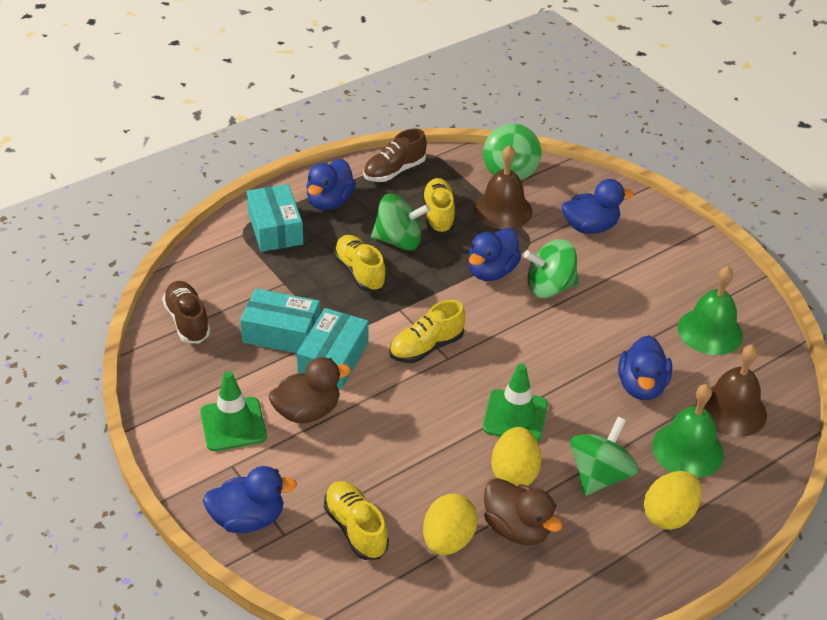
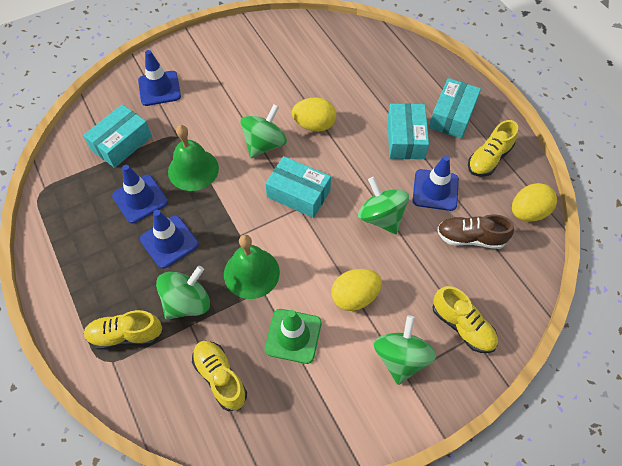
blue duck: [203,466,297,533] [306,159,356,210] [468,228,521,281] [562,179,634,234] [618,335,672,400] = 5 -> none = 0
blue traffic cone: none = 0 -> [112,165,168,223] [138,50,181,106] [140,210,199,269] [413,155,459,211] = 4
brown bell: [474,145,533,229] [704,344,767,437] = 2 -> none = 0
brown duck: [269,357,351,423] [484,478,562,545] = 2 -> none = 0
brown shoe: [162,281,210,343] [363,129,427,182] = 2 -> [437,214,514,249] = 1
green traffic cone: [200,371,267,451] [483,363,548,442] = 2 -> [265,309,322,364] = 1
turquoise box: [240,288,320,353] [247,184,303,252] [297,308,369,389] = 3 -> [83,104,152,168] [265,156,331,218] [387,103,429,159] [429,78,481,139] = 4

